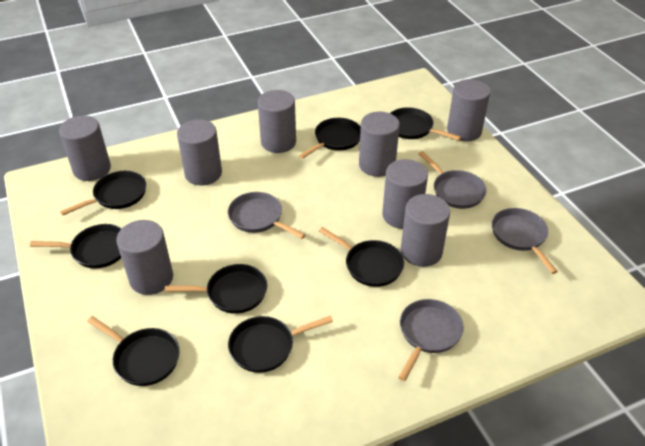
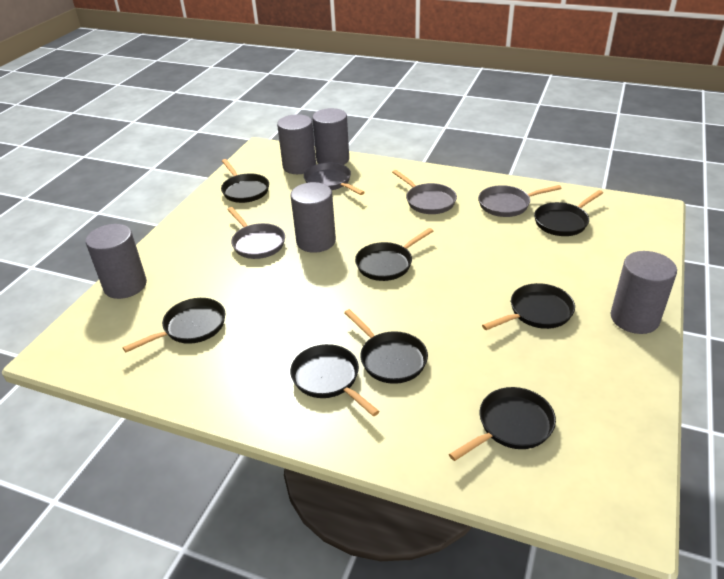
grey cylinder: [59,115,111,181] [116,220,173,295] [177,120,222,185] [258,90,296,153] [359,111,400,177] [382,159,428,229] [401,194,450,267] [447,79,490,141] = 8 -> [86,224,147,299] [277,114,316,174] [290,182,336,253] [312,108,349,165] [610,251,677,334] = 5

